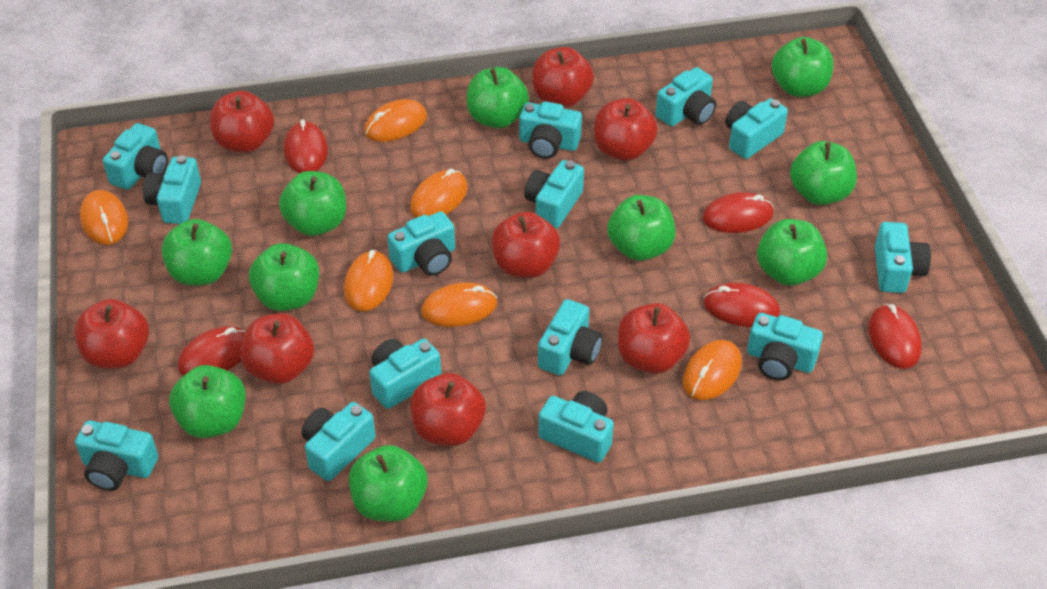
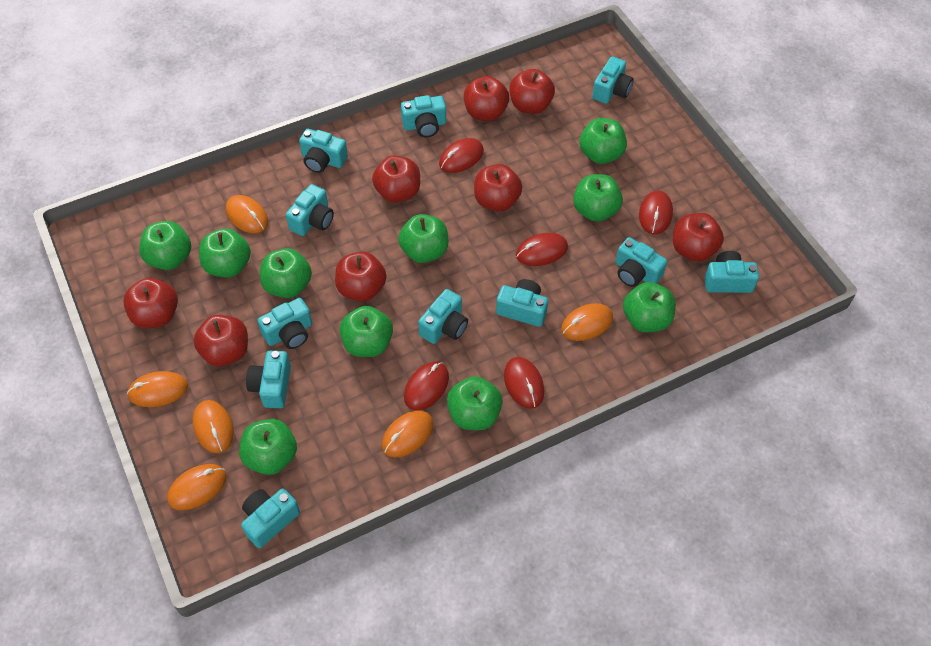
turquoise camera: [75,420,158,491] [103,123,168,190] [143,155,201,224] [302,402,376,481] [369,338,441,409] [387,211,455,276] [519,101,582,159] [524,160,584,228] [538,299,602,376] [538,391,614,463] [656,67,716,126] [725,98,788,159] [747,313,823,380] [875,222,931,293] = 14 -> [241,488,300,548] [246,351,291,408] [257,298,312,349] [286,184,334,236] [299,129,348,173] [401,95,446,138] [418,289,468,344] [496,279,548,327] [592,56,634,104] [616,237,667,287] [704,251,759,293] = 11

